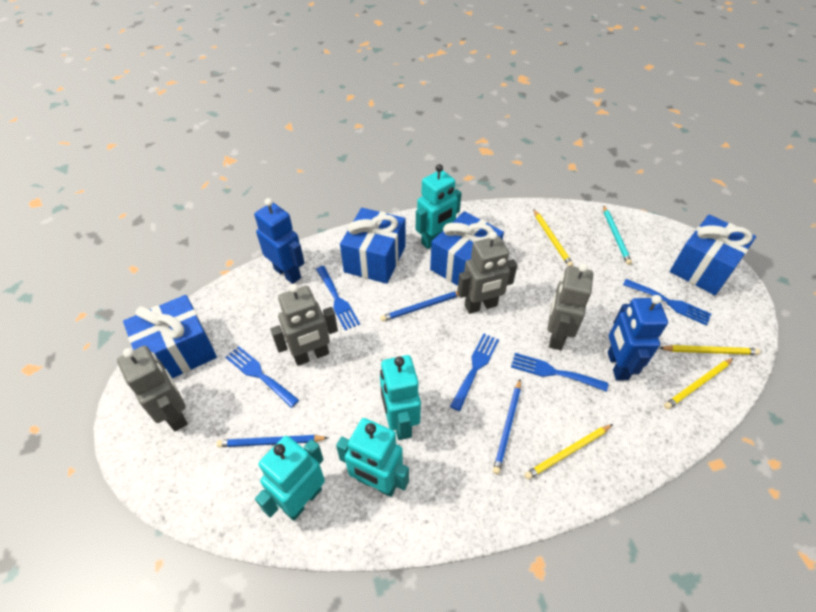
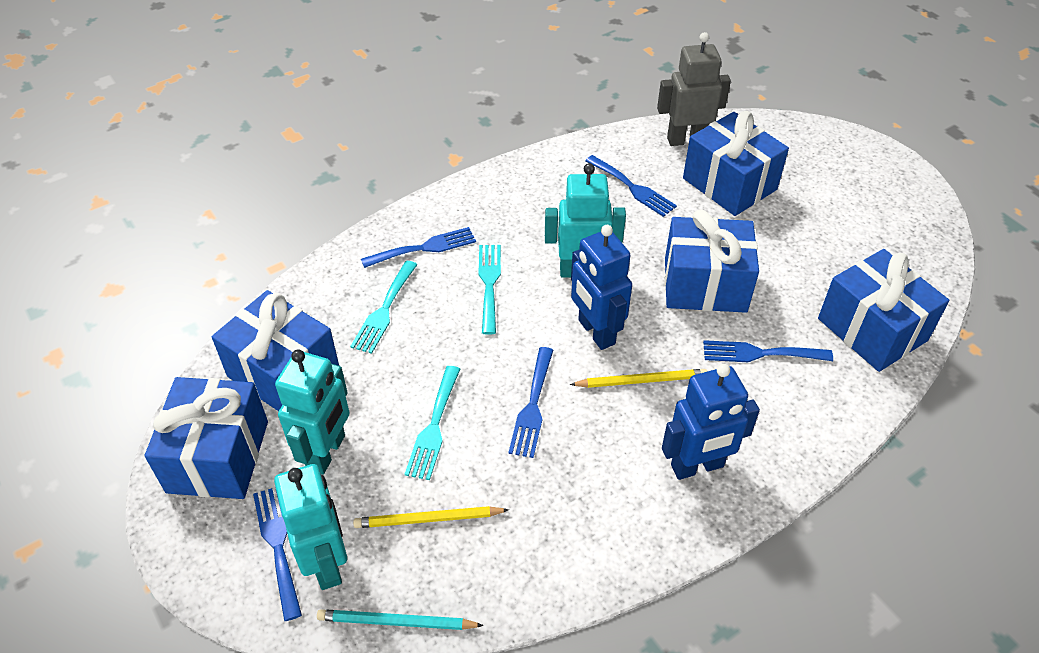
blue gift: [123,295,217,378] [340,208,406,284] [430,211,504,286] [670,214,756,295] = 4 -> [145,377,268,499] [212,290,339,411] [665,209,759,313] [683,111,789,216] [818,249,949,372] = 5
blue pencil: [217,435,328,447] [380,291,459,321] [493,380,521,474] = 3 -> none = 0
grey robot: [117,346,188,431] [270,284,338,366] [457,231,518,314] [547,263,593,350] = 4 -> [657,32,731,146] = 1
turquoise fork: none = 0 -> [350,261,418,354] [405,366,460,480] [479,245,501,335] = 3
turquoise robot: [255,436,325,521] [336,418,409,497] [380,355,421,440] [416,164,462,249] = 4 -> [274,464,347,590] [275,349,350,475] [545,163,626,278] = 3
yellow pencil: [524,424,613,480] [533,209,573,266] [660,345,760,355] [664,358,734,409] = 4 -> [353,506,509,528] [570,369,708,388] = 2

